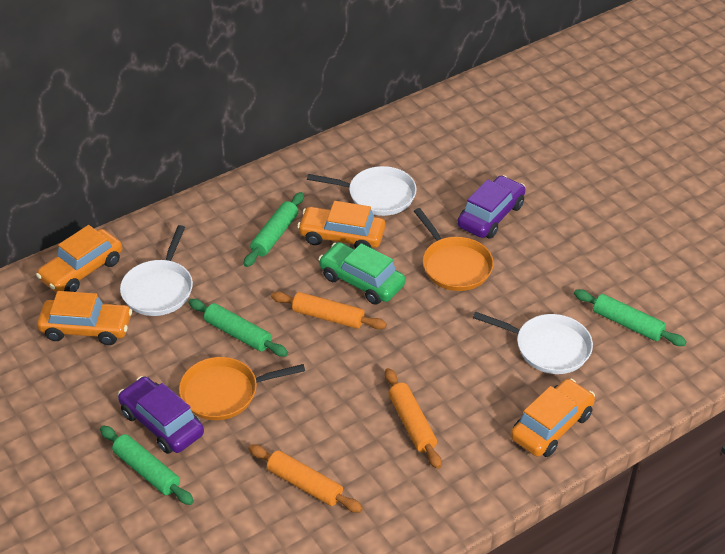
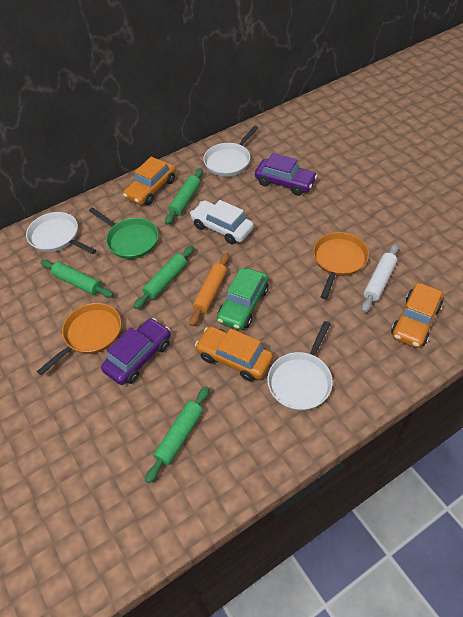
green pan: none = 0 -> [89,207,158,259] = 1
orange car: [36,225,122,293] [37,291,132,345] [297,201,386,248] [510,378,595,457] = 4 -> [123,157,176,205] [195,326,273,381] [391,283,443,348] = 3
orange rolling pin: [249,444,363,513] [271,291,387,329] [385,368,442,469] = 3 -> [190,253,229,326] = 1
white car: none = 0 -> [190,200,254,245] = 1
white rolling pin: none = 0 -> [361,244,399,313] = 1

